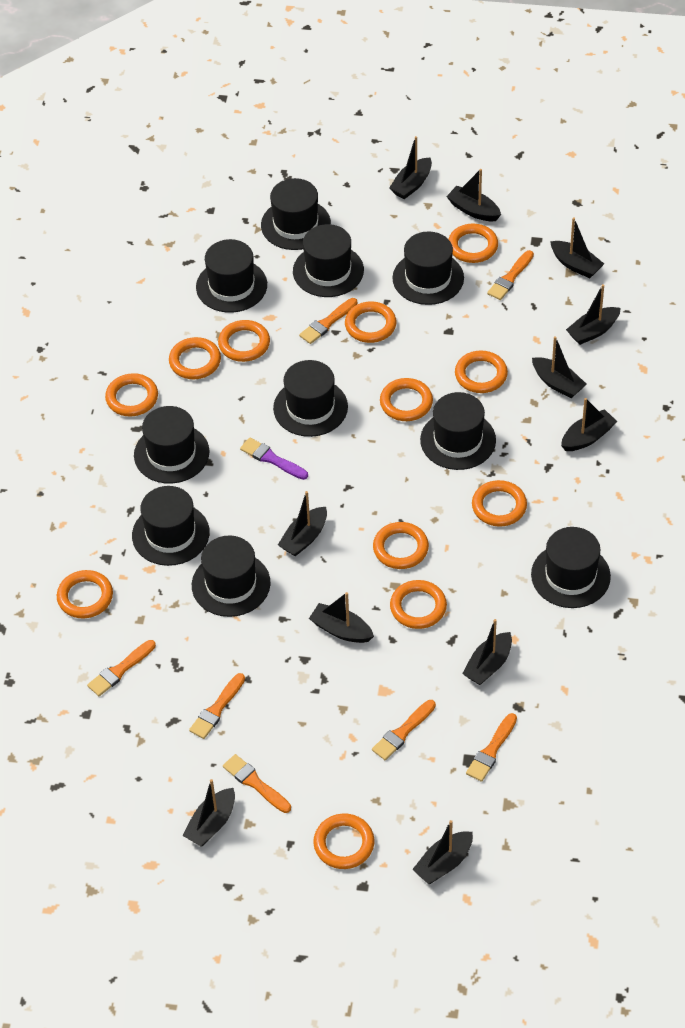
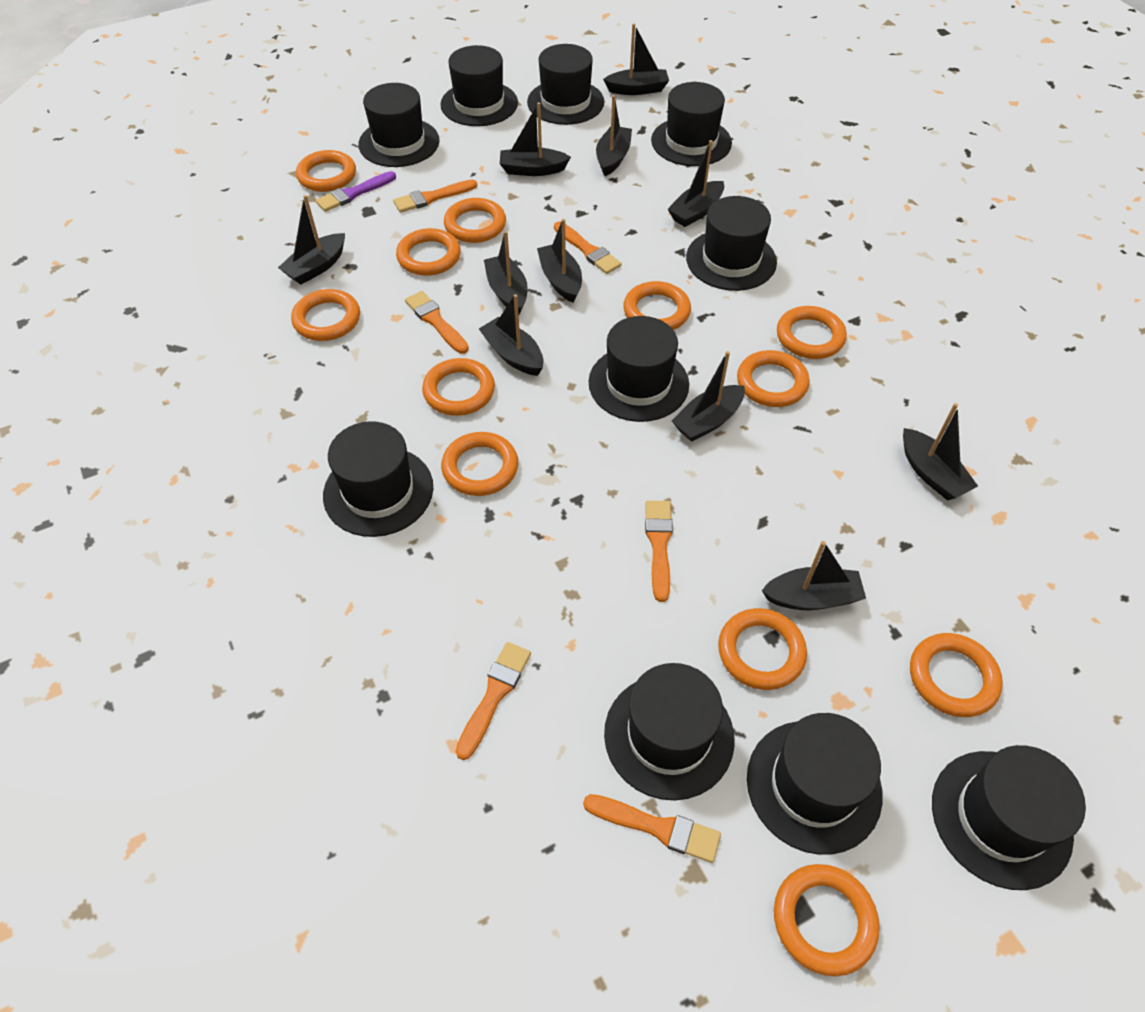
orange brush: [87,640,156,696] [189,673,245,739] [223,754,291,813] [299,298,357,344] [372,700,436,760] [466,713,517,782] [487,250,534,300] = 7 -> [393,179,478,213] [405,291,469,354] [456,642,531,760] [554,222,622,274] [583,794,721,863] [645,501,673,602] = 6

